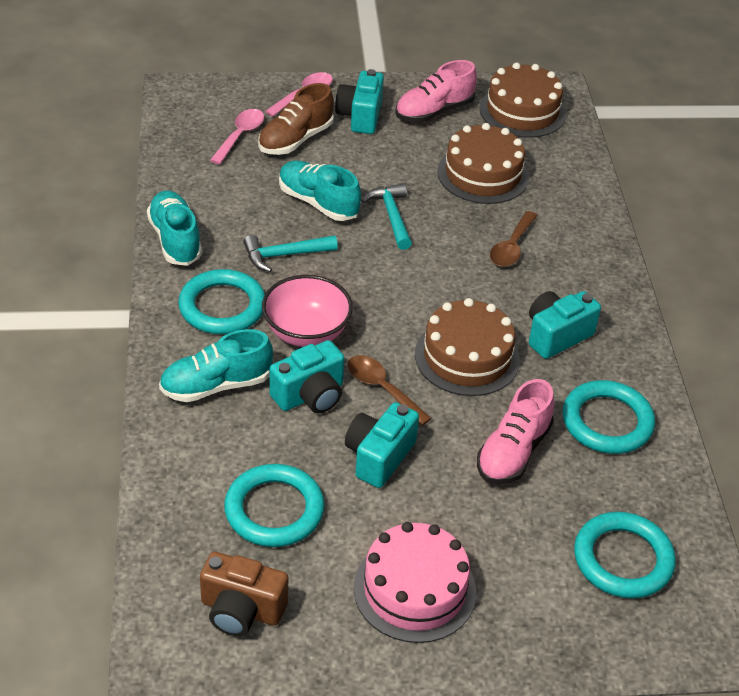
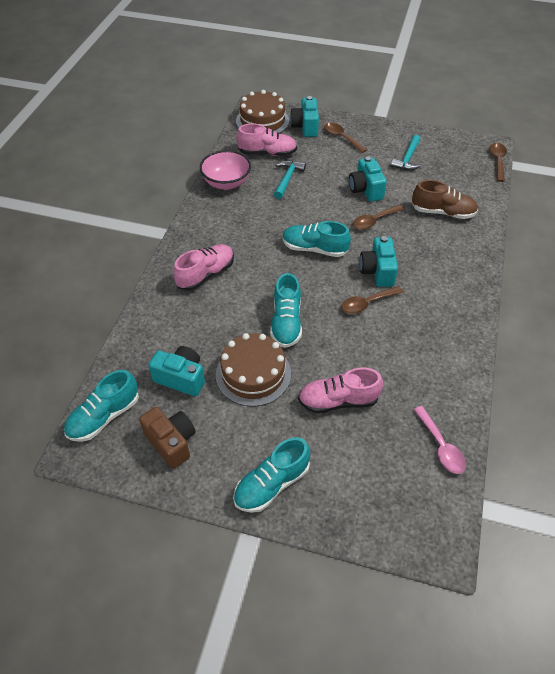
brown cake: [415,298,520,396] [437,123,529,204] [479,63,566,138] = 3 -> [216,333,291,407] [236,90,289,133] = 2
brown spoon: [348,355,432,426] [490,211,538,267] = 2 -> [324,123,367,153] [341,286,403,314] [353,204,405,230] [490,143,507,182] = 4
pink cake: [353,522,476,643] = 1 -> none = 0
pink shoe: [395,60,477,123] [477,379,554,484] = 2 -> [173,244,234,291] [236,124,297,156] [298,368,383,413] = 3
pink spoon: [210,109,264,165] [265,72,333,117] = 2 -> [414,406,466,474] = 1
turquoise ring: [178,269,265,334] [224,464,325,547] [562,380,655,454] [574,512,676,598] = 4 -> none = 0
turquoise shoe: [147,191,202,266] [159,329,273,402] [279,161,361,221] = 3 -> [64,370,139,442] [233,437,310,513] [270,273,302,348] [282,221,351,257] = 4

